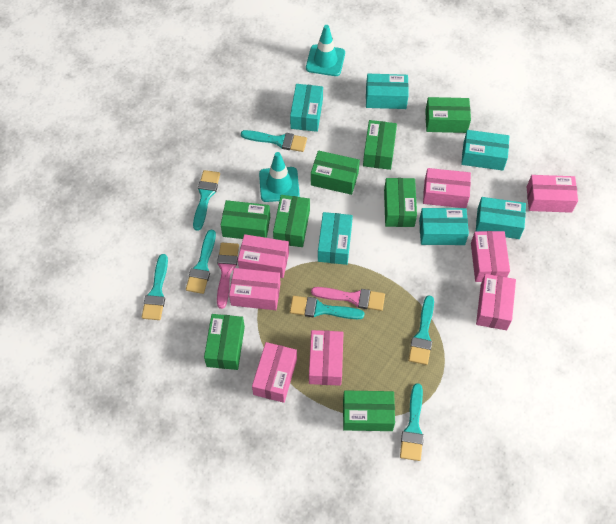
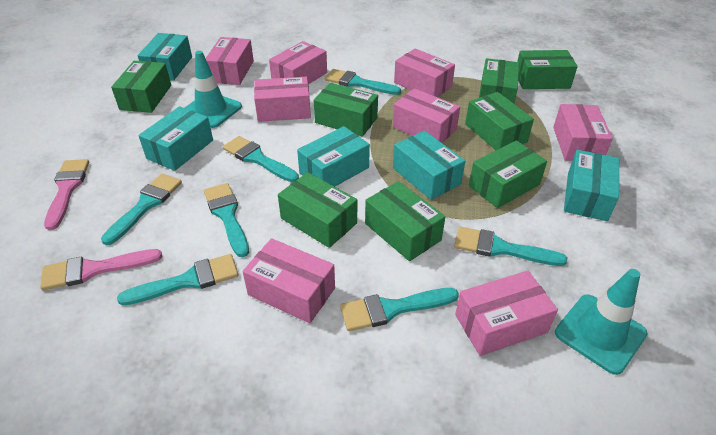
turquoise box: [290,84,323,132] [318,212,353,265] [366,74,409,109] [419,208,469,245] [461,130,509,171] [476,197,526,239] = 6 -> [138,33,192,81] [138,106,213,171] [297,126,370,187] [393,131,465,200] [564,150,619,221] = 5

